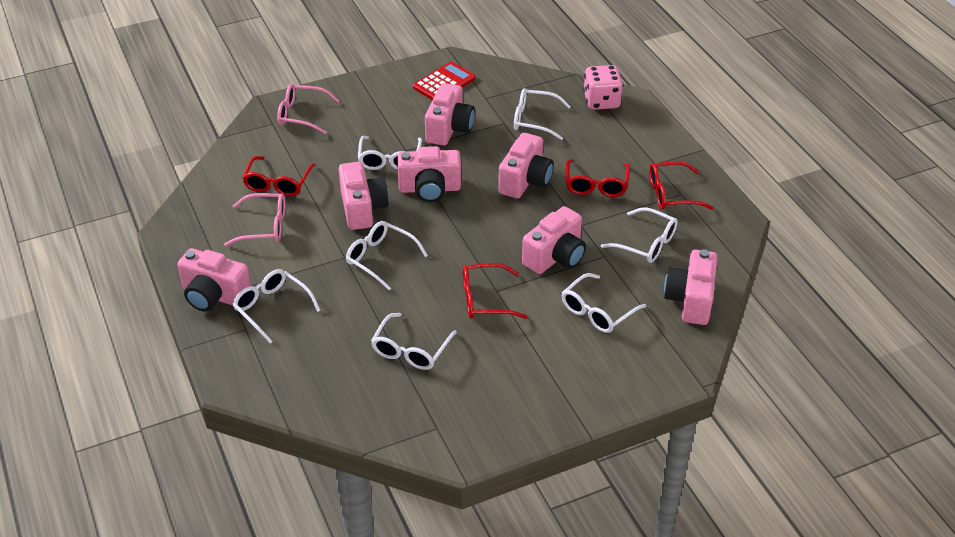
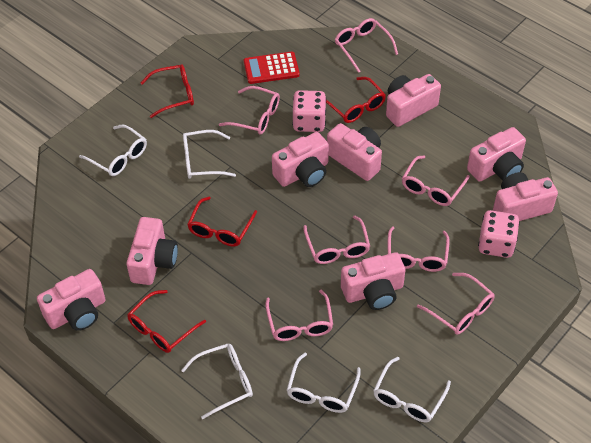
pink camera: [177,248,251,311] [339,162,389,230] [397,146,461,202] [425,83,475,146] [498,133,554,199] [522,206,586,274] [664,249,718,325] = 7 -> [37,269,106,331] [126,217,178,285] [272,132,329,187] [327,123,382,181] [341,252,406,310] [386,74,441,127] [467,127,526,182] [493,172,558,221] = 8
pink dice: [583,65,623,110] = 1 -> [292,90,327,132] [478,210,520,258] = 2
pink glasses: [224,193,285,246] [277,84,340,134] = 2 -> [219,86,280,135] [265,290,333,341] [304,216,370,264] [335,18,398,73] [388,226,449,272] [402,156,470,206] [417,273,495,335] = 7
white glasses: [232,269,321,344] [346,221,428,290] [358,136,422,170] [371,313,457,370] [514,88,571,140] [562,273,646,333] [601,208,678,263] = 7 -> [79,124,147,176] [181,344,253,419] [183,130,236,179] [287,353,361,413] [373,357,451,422] = 5

